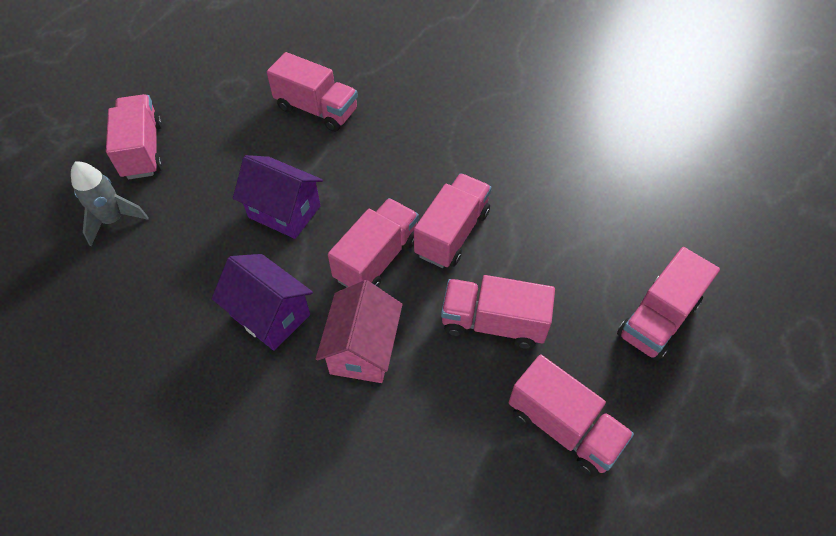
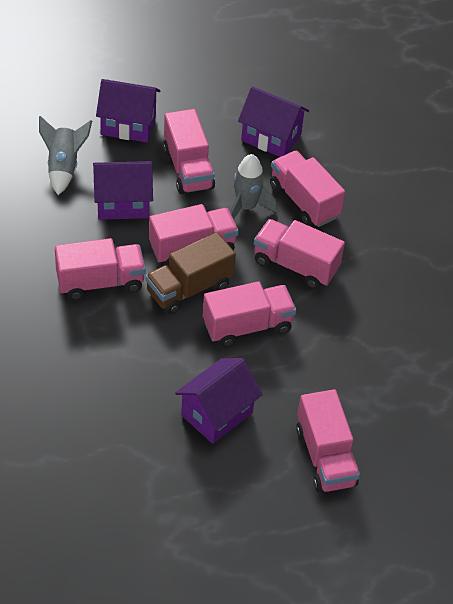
brown truck: none = 0 -> [145,232,236,314] = 1
grey rocket: [71,162,149,246] = 1 -> [39,116,92,195] [230,154,277,219] = 2
pink house: [316,280,403,383] = 1 -> none = 0
purple house: [212,254,313,351] [233,155,323,239] = 2 -> [93,161,153,220] [96,79,160,143] [175,358,263,444] [238,86,309,157] = 4

